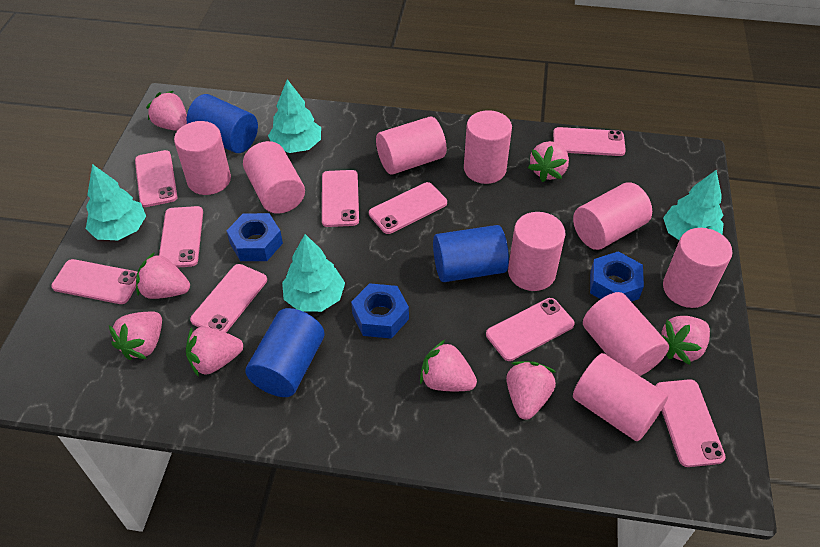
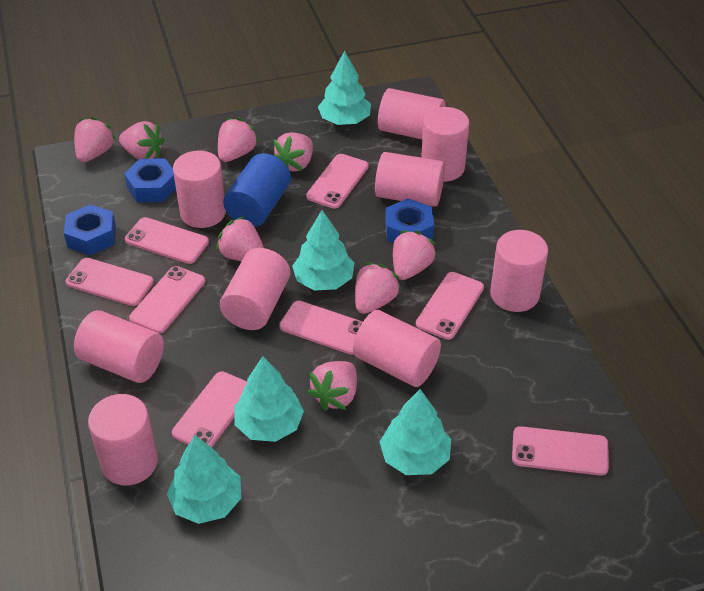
blue cylinder: [187,94,258,153] [245,308,324,397] [433,225,509,282] = 3 -> [223,153,291,227] = 1
pink phone: [51,259,137,304] [135,150,178,207] [159,206,203,268] [190,264,267,333] [322,170,359,227] [369,182,447,234] [486,298,575,361] [553,127,626,156] [656,379,726,467] = 9 -> [66,258,154,306] [125,217,209,264] [129,266,205,333] [172,371,247,448] [279,301,363,355] [306,154,369,209] [416,272,484,340] [512,426,609,476] = 8
turquoise tree: [86,164,146,240] [268,79,321,153] [282,234,345,312] [663,170,724,240] = 4 -> [167,435,241,524] [234,356,304,442] [292,210,354,291] [318,51,371,125] [380,389,451,475] = 5

